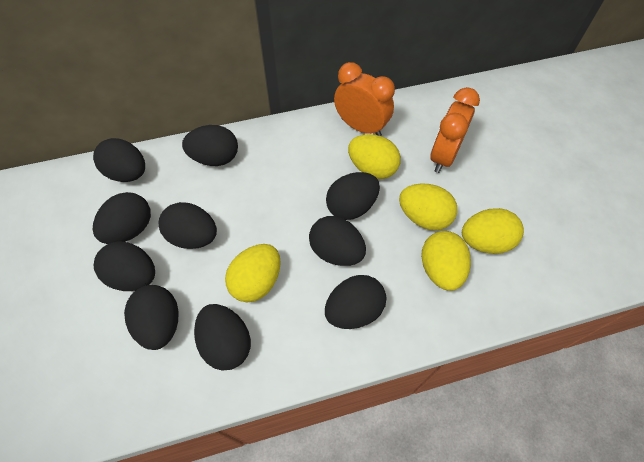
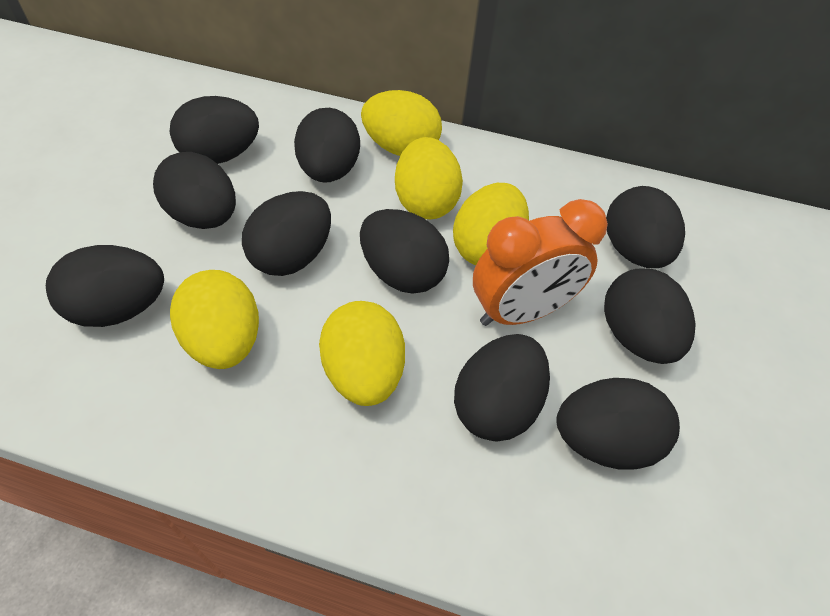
orange clock: [334,62,395,136] [430,87,480,173] = 2 -> [473,199,608,326] = 1

